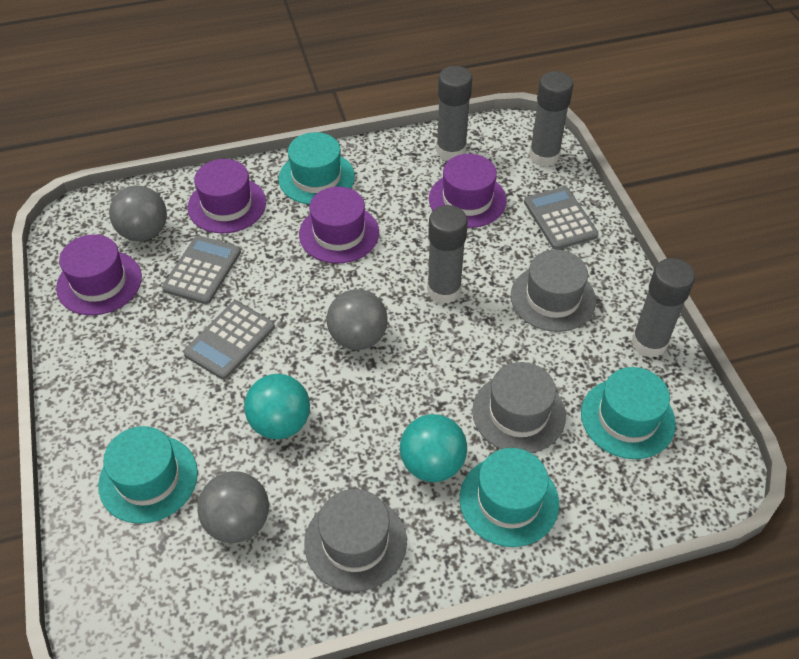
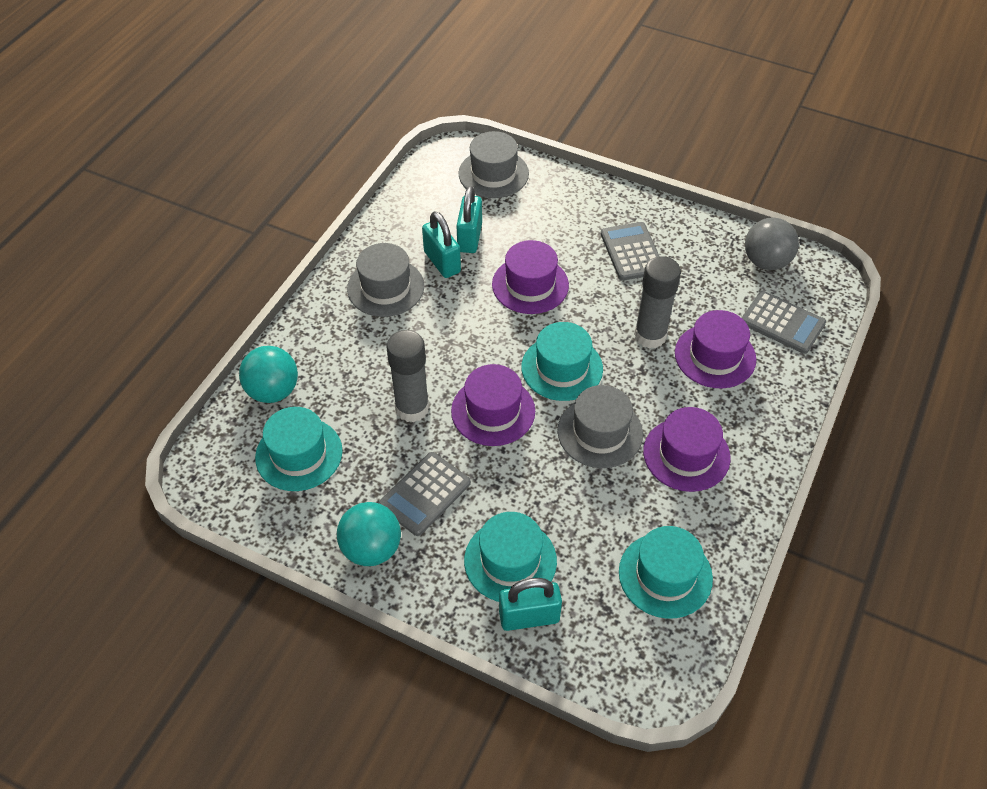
grey ball: [109,185,167,241] [197,471,269,543] [327,289,388,350] = 3 -> [745,218,799,270] = 1
grey glue stick: [427,205,468,304] [436,66,472,161] [529,71,574,167] [631,258,695,358] = 4 -> [386,330,429,423] [634,256,681,349] = 2
turquoise padlock: none = 0 -> [422,211,461,278] [456,186,482,253] [499,578,562,631] = 3

